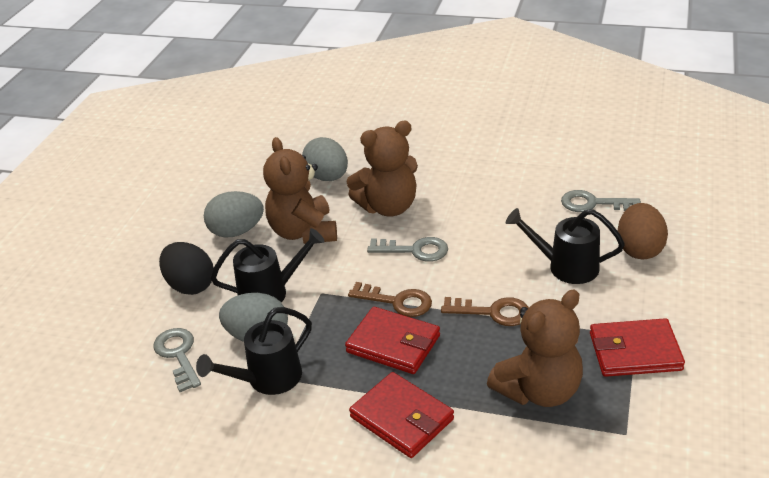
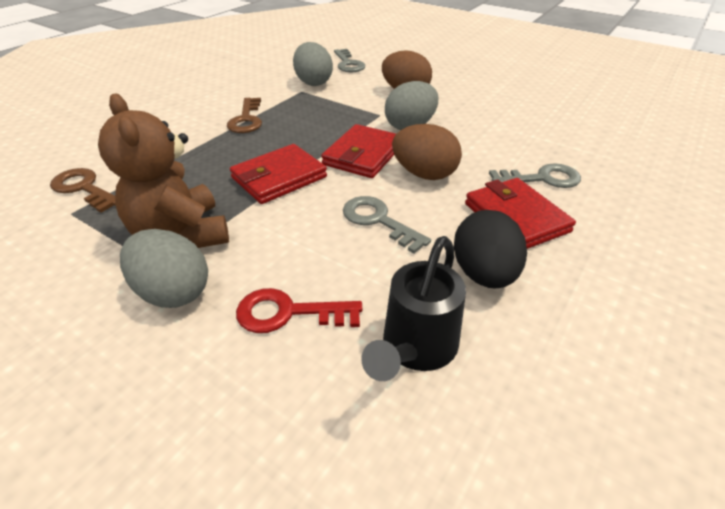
black watering can: [196,307,312,395] [211,228,325,302] [506,208,625,284] = 3 -> [361,236,466,381] = 1
brown egg: [618,203,668,259] = 1 -> [382,50,432,89] [392,124,462,180] = 2
brown teddy bear: [263,137,337,244] [347,121,418,217] [487,290,583,407] = 3 -> [98,93,229,248] = 1
red key: none = 0 -> [236,288,362,333] = 1

